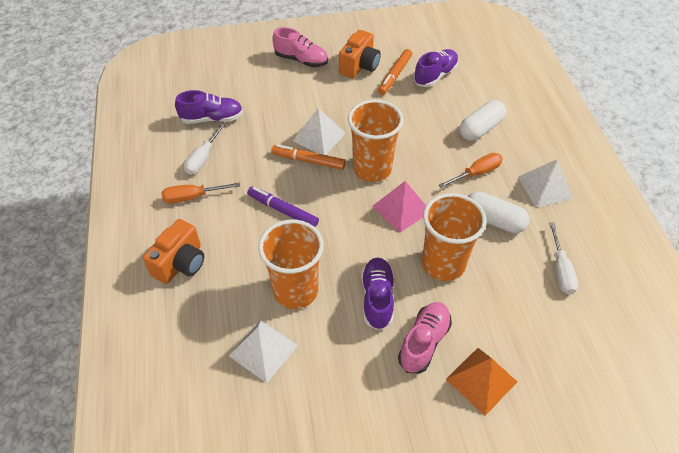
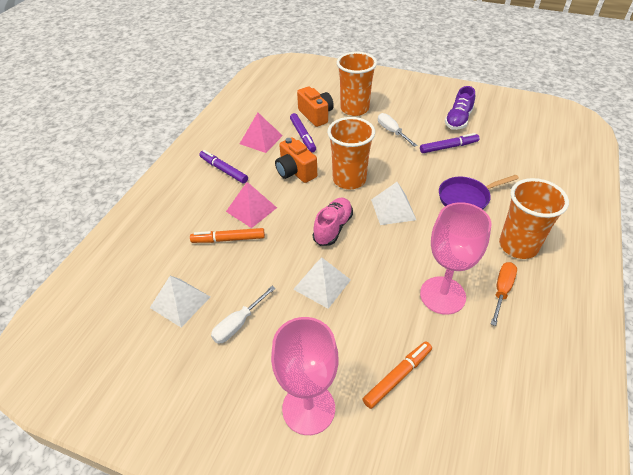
orange pyramid: [445,348,517,416] = 1 -> none = 0
orange screwdriver: [161,183,240,203] [439,153,503,188] = 2 -> [491,262,517,326] = 1
pink goblet: none = 0 -> [271,317,338,435] [420,202,491,315] = 2
pink pyramid: [372,181,426,233] = 1 -> [226,182,277,228] [240,113,283,153] = 2
pink shoe: [272,27,328,67] [398,302,452,373] = 2 -> [313,198,353,246] = 1
purple marker: [247,187,319,227] = 1 -> [199,150,248,183] [290,113,316,152] [420,133,479,153] = 3
purple pan: none = 0 -> [439,175,519,209] = 1
purple shoe: [175,90,243,124] [361,257,394,330] [414,49,459,87] = 3 -> [445,86,475,130] = 1
white capsule: [460,100,507,141] [468,191,530,233] = 2 -> none = 0

